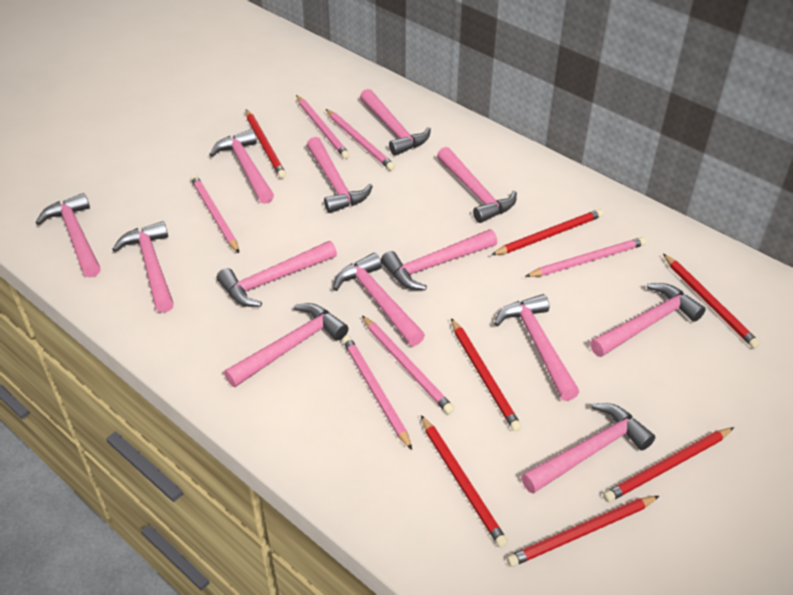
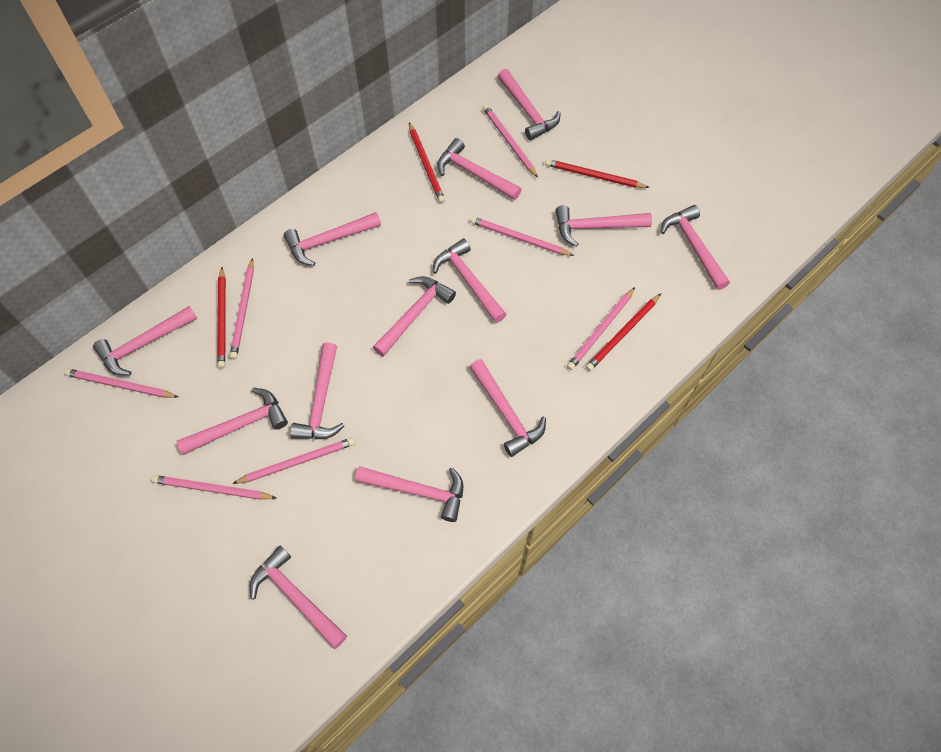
pink pencil: [191,175,239,253] [296,95,350,159] [326,109,395,170] [342,335,412,450] [362,316,454,414] [525,237,646,277] = 6 -> [64,368,178,398] [152,475,276,500] [230,258,254,359] [232,437,355,484] [470,216,574,256] [483,105,538,178] [567,287,635,370] = 7
red pencil: [246,109,286,178] [421,415,508,548] [451,318,522,432] [491,209,603,255] [507,496,659,567] [603,427,734,502] [663,254,760,348] = 7 -> [217,267,226,368] [409,123,445,203] [545,159,650,188] [586,294,661,371] = 4

